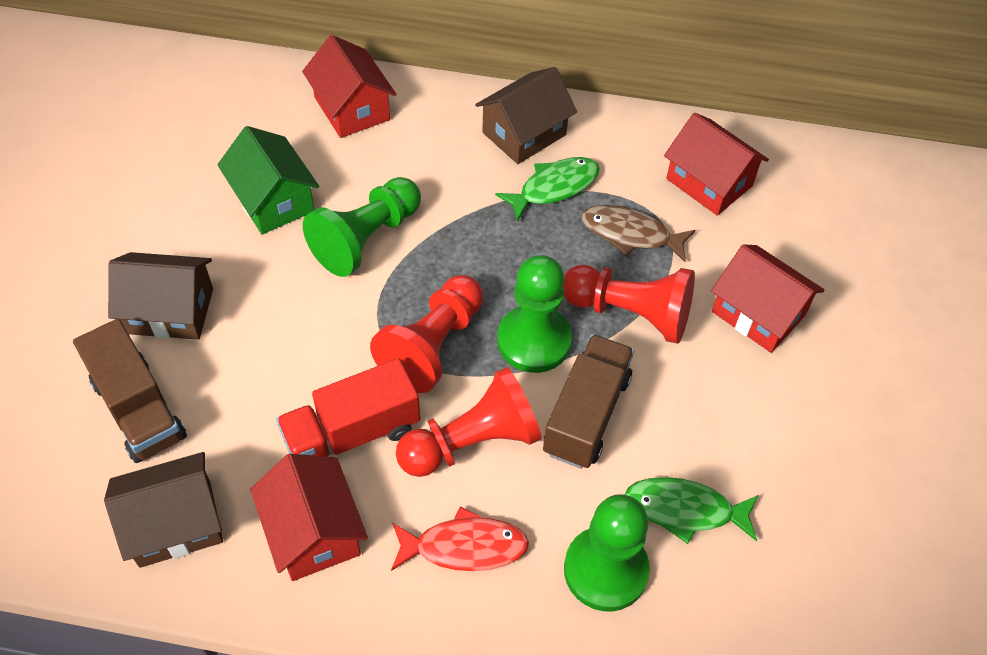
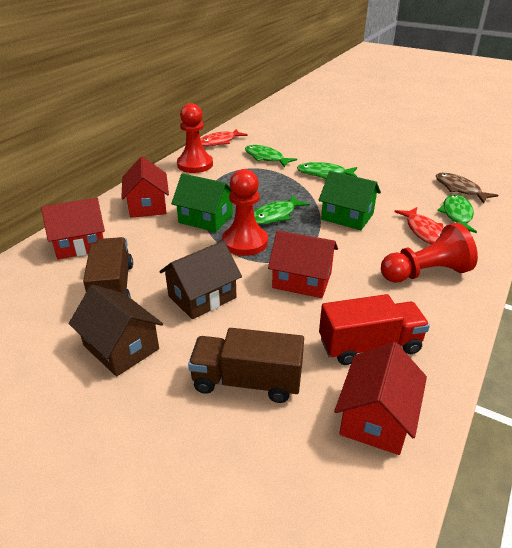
brown house: [104,452,223,568] [108,252,213,340] [475,67,577,164] = 3 -> [69,285,163,377] [159,241,242,319] = 2
green fish: [495,157,600,222] [625,477,759,544] = 2 -> [245,145,297,167] [254,195,310,225] [297,162,357,179] [437,194,477,233] = 4
green house: [217,126,319,234] = 1 -> [171,173,233,232] [318,171,381,230] = 2
green pawn: [303,177,421,277] [497,255,572,373] [564,494,650,611] = 3 -> none = 0
red fish: [391,507,529,571] = 1 -> [201,129,248,147] [394,207,443,244] = 2

